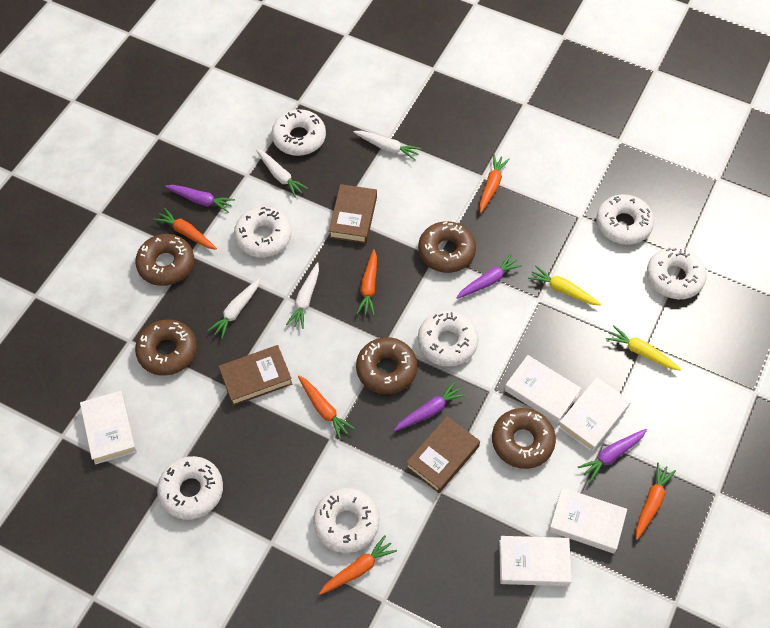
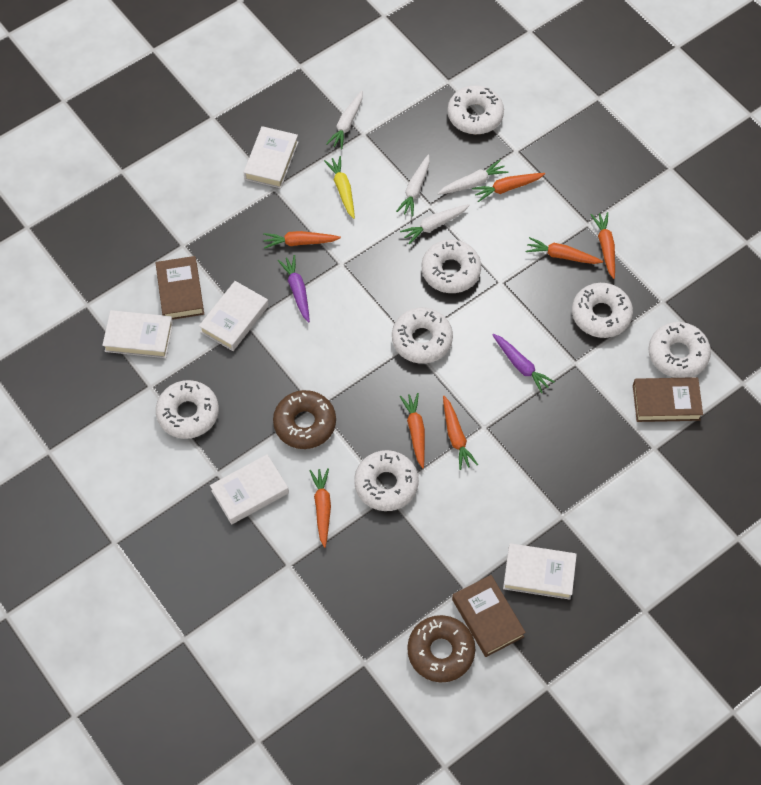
brown donut: [135,234,194,286] [135,319,197,376] [356,337,417,394] [418,221,476,273] [492,408,556,469] = 5 -> [273,390,336,449] [407,615,475,683] = 2
orange carrot: [153,208,217,250] [298,376,355,440] [319,535,397,595] [356,249,377,316] [479,155,510,213] [636,462,676,540] = 6 -> [263,231,341,249] [309,468,331,548] [400,393,425,469] [443,396,478,470] [472,173,545,202] [526,237,603,264] [591,212,615,279] = 7
purple carrot: [165,185,235,213] [394,381,466,431] [456,254,522,299] [578,429,647,482] = 4 -> [278,255,310,323] [492,334,555,393] = 2
yellow carrot: [528,265,602,305] [606,325,682,371] = 2 -> [324,156,355,219] = 1

